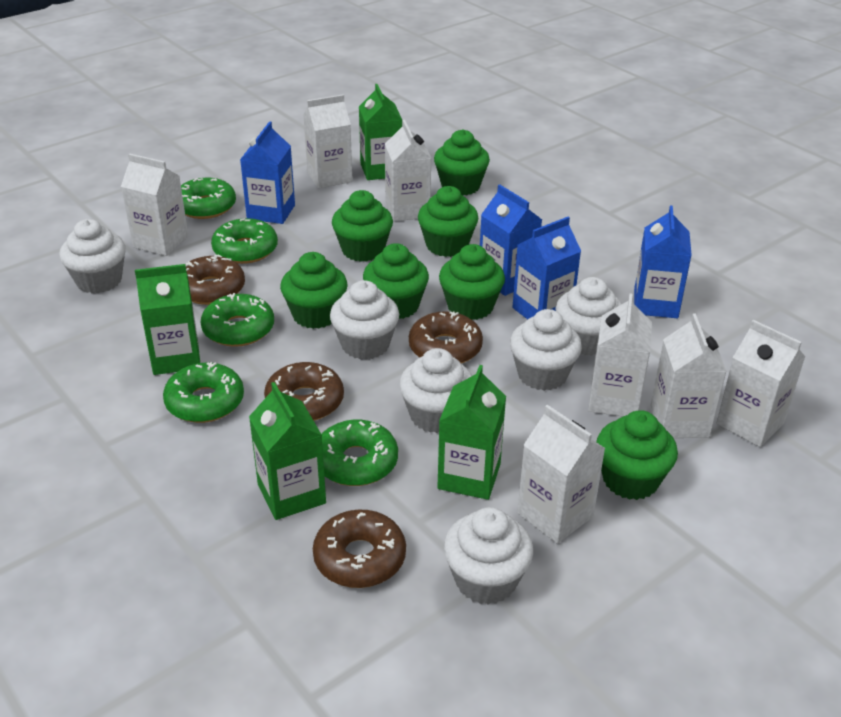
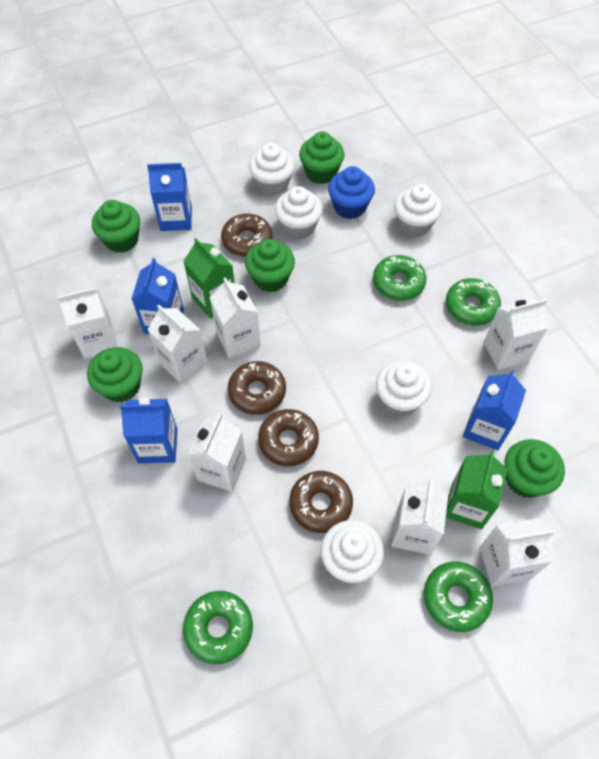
blue cupcake: none = 0 -> [328,166,375,219] = 1
green carton: [135,264,200,375] [249,382,326,520] [359,84,402,180] [437,365,506,500] = 4 -> [183,238,235,318] [446,452,507,529] = 2
green cupcake: [280,252,347,329] [332,190,393,262] [363,243,429,319] [418,186,479,257] [434,130,490,195] [439,244,505,320] [596,410,678,500] = 7 -> [87,347,143,402] [92,200,140,253] [245,239,295,292] [299,131,344,184] [505,439,565,498] = 5
green donut: [163,362,244,423] [181,178,236,219] [201,293,274,347] [211,218,278,264] [322,420,398,486] = 5 -> [183,591,253,664] [373,255,426,301] [424,561,493,632] [446,278,501,325] = 4
white cupcake: [60,219,126,293] [330,280,399,360] [399,348,472,433] [444,507,533,605] [510,309,582,391] [555,277,622,356] = 6 -> [249,143,295,196] [275,186,322,239] [321,520,384,583] [376,360,432,416] [394,184,442,237] = 5

